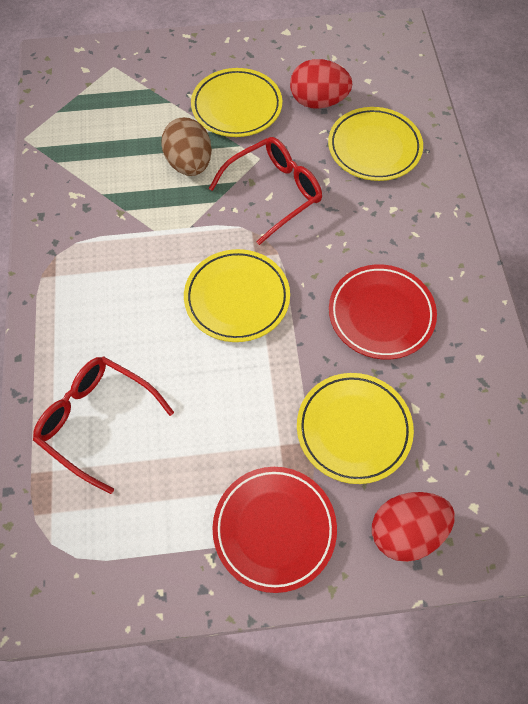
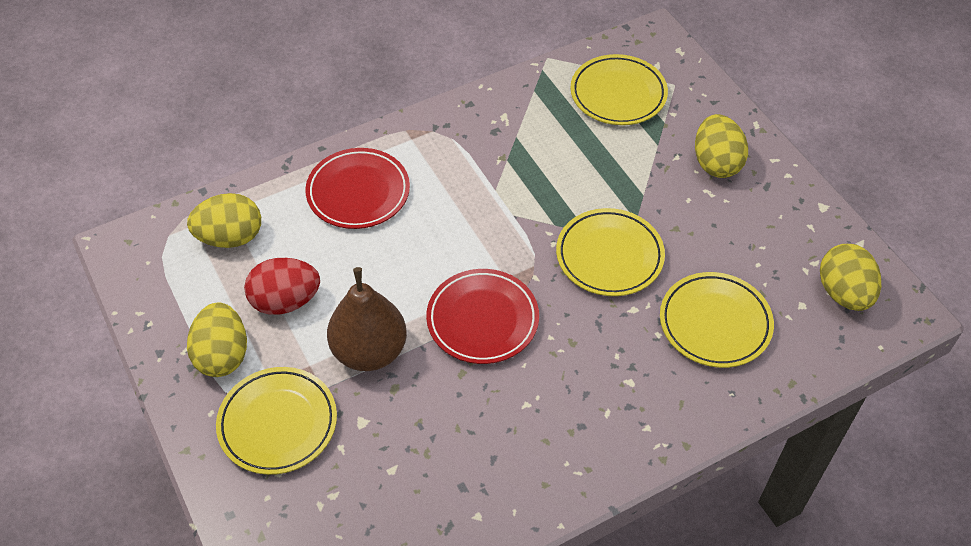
brown egg: [161,117,212,176] = 1 -> none = 0
brown pear: none = 0 -> [327,267,407,371] = 1
red egg: [290,59,353,109] [372,492,455,562] = 2 -> [244,258,320,315] = 1
red glasses: [33,356,174,494] [209,137,322,245] = 2 -> none = 0
yellow egg: none = 0 -> [187,193,261,248] [187,302,247,377] [695,114,748,178] [820,244,881,311] = 4

